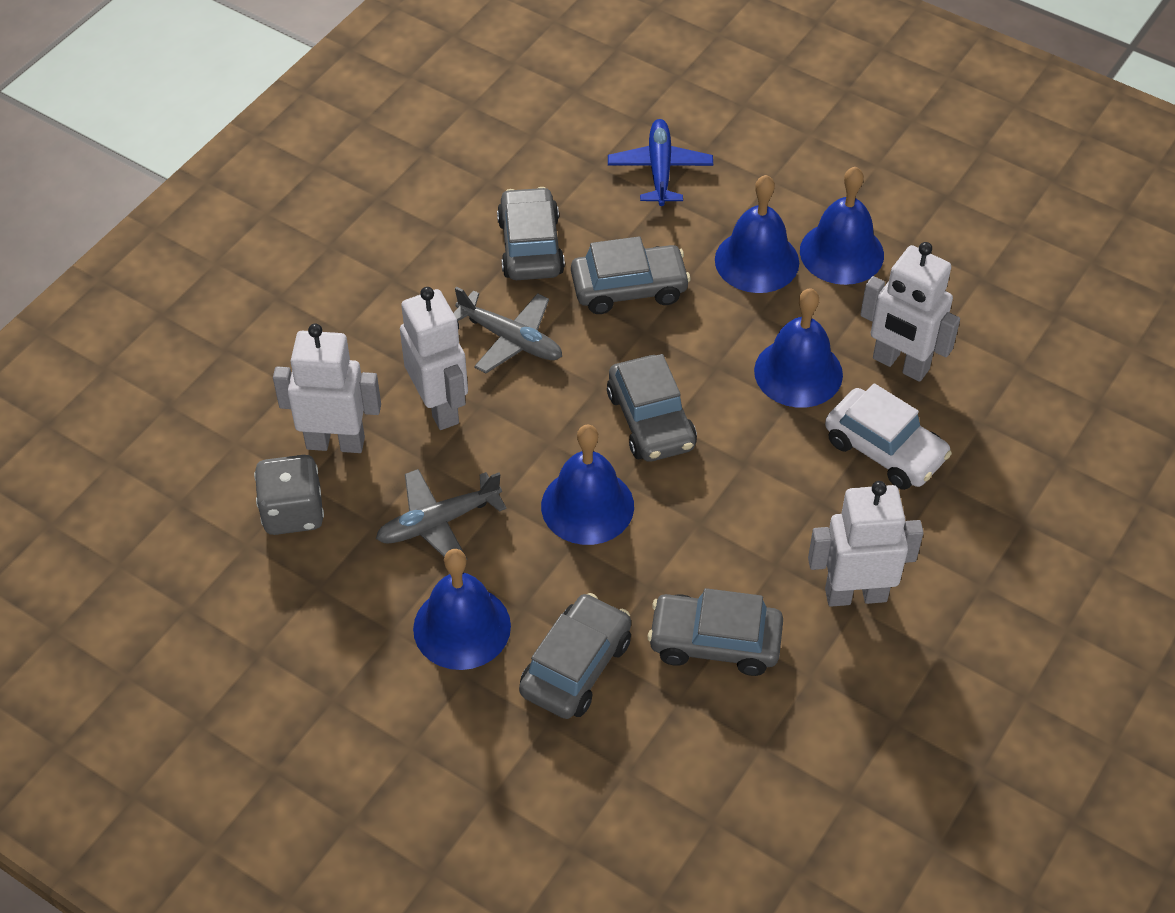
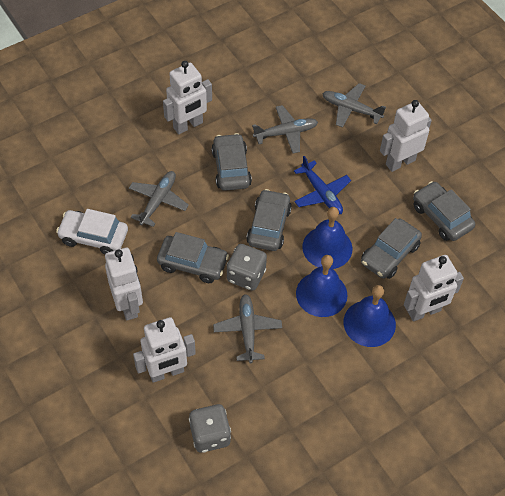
blue bell: [413,549,511,670] [541,424,634,545] [715,175,799,293] [754,288,843,408] [800,166,884,285] = 5 -> [296,255,348,317] [302,207,353,269] [344,285,396,347] = 3
grey dice: [254,455,324,535] = 1 -> [189,404,231,453] [227,244,267,291] = 2
grey plane: [376,469,507,560] [454,287,562,373] = 2 -> [129,171,189,227] [213,294,282,363] [252,105,318,153] [322,83,386,128] = 4
white robot: [273,323,381,453] [400,287,468,430] [808,481,924,607] [860,242,960,382] = 4 -> [105,248,143,320] [133,317,196,383] [163,61,212,134] [380,100,432,172] [404,255,464,321] = 5

